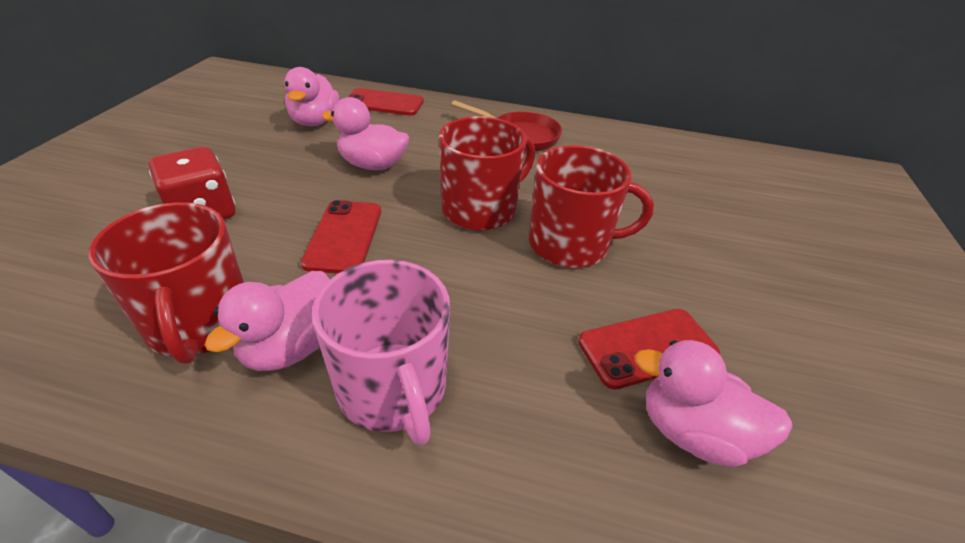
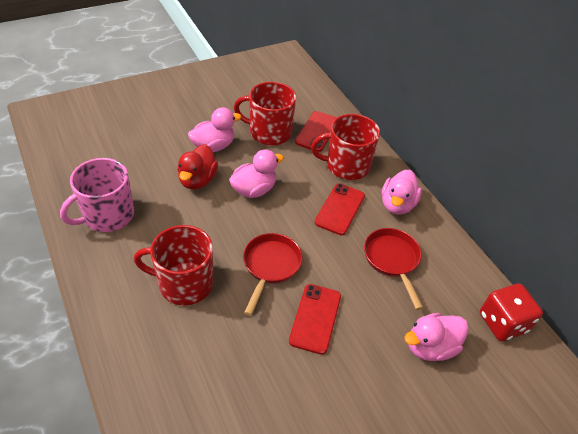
red duck: none = 0 -> [177,144,218,190] = 1
red pan: [451,100,562,151] = 1 -> [243,233,302,316] [364,228,423,310] = 2

